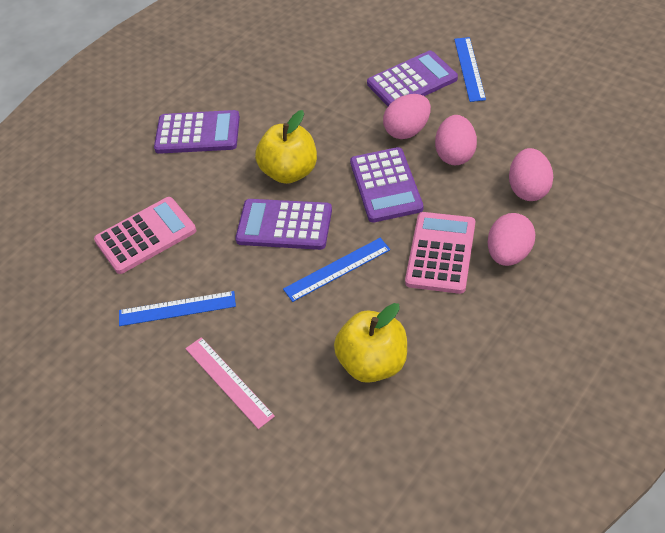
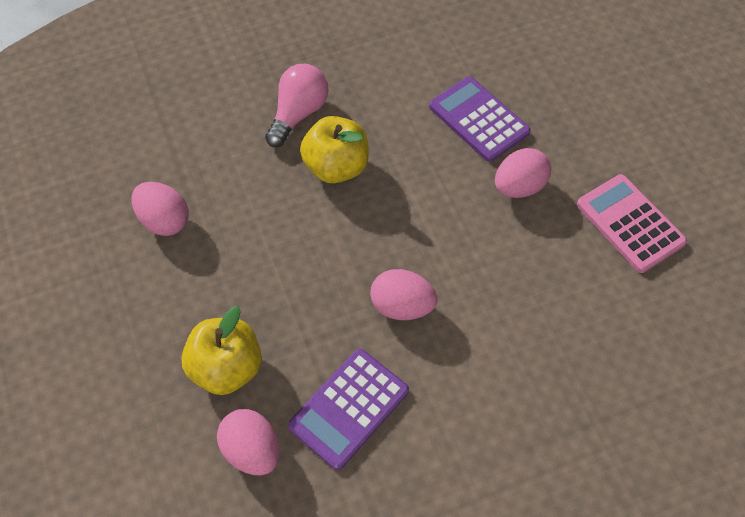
blue ruler: [119,291,236,326] [283,238,390,302] [454,37,486,102] = 3 -> none = 0
pink calculator: [94,197,196,274] [405,212,475,294] = 2 -> [577,174,687,273] = 1
pink light bulb: none = 0 -> [265,64,329,147] = 1
pink ruler: [185,337,275,429] = 1 -> none = 0
purple calculator: [154,110,240,154] [235,199,332,250] [350,147,423,223] [367,51,458,106] = 4 -> [288,349,409,470] [429,77,531,162] = 2

